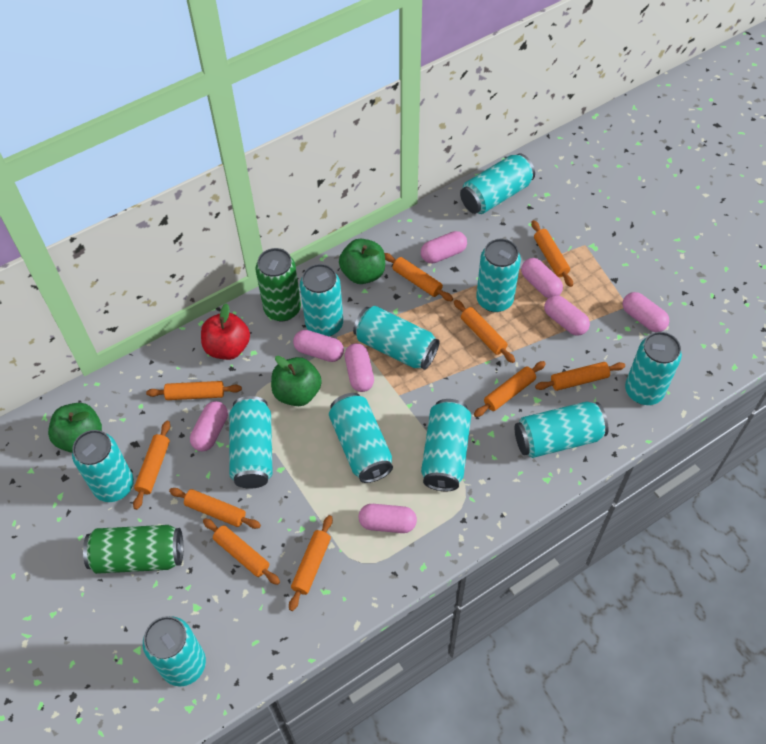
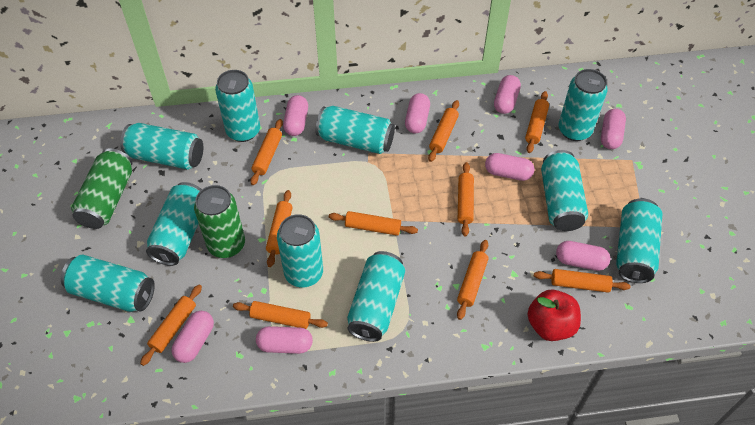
green apple: [48,403,102,453] [271,356,322,406] [339,239,385,284] = 3 -> none = 0
turquoise can: [72,430,134,502] [143,616,206,686] [229,396,273,489] [300,264,343,336] [329,393,393,483] [353,306,440,370] [421,399,471,491] [460,153,535,214] [476,239,521,312] [515,401,608,458] [625,332,682,405] = 11 -> [61,254,155,312] [120,123,203,170] [146,182,202,266] [215,70,260,142] [277,214,323,287] [316,106,395,154] [347,251,405,342] [541,150,588,231] [558,69,608,141] [616,198,663,283] = 10

